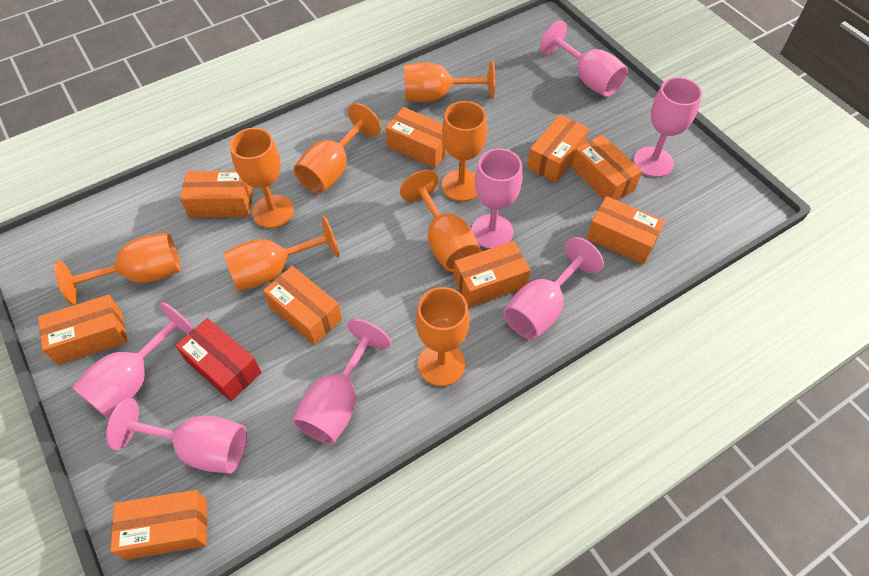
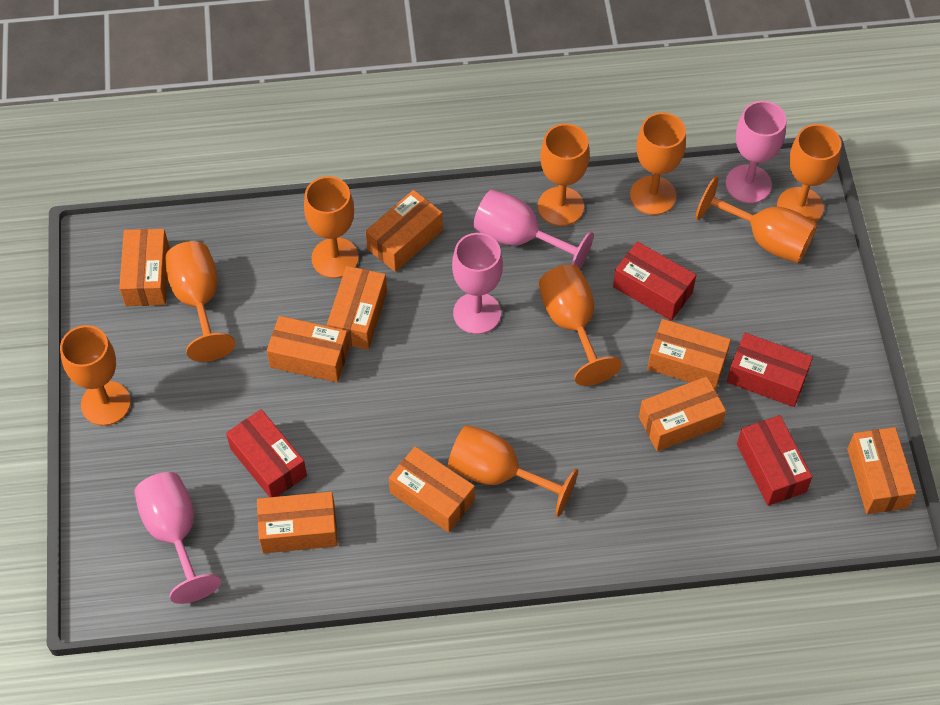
orange goblet: [54,233,181,305] [223,216,340,291] [230,128,294,228] [294,103,381,194] [400,170,481,272] [404,60,495,102] [416,287,470,386] [442,101,487,201] = 8 -> [60,325,131,426] [165,241,235,362] [304,176,359,278] [448,425,578,517] [538,124,590,226] [538,264,622,386] [630,112,686,215] [696,176,817,263] [777,124,841,223] = 9
pink goblet: [72,302,194,419] [106,398,247,474] [292,319,391,444] [471,148,522,249] [503,237,604,340] [540,21,628,97] [634,77,702,177] = 7 -> [134,472,221,604] [452,233,503,334] [473,190,594,269] [725,101,786,203] = 4
red box: [175,318,262,401] = 1 -> [226,409,307,497] [613,241,696,321] [727,333,813,407] [737,415,812,506] = 4

